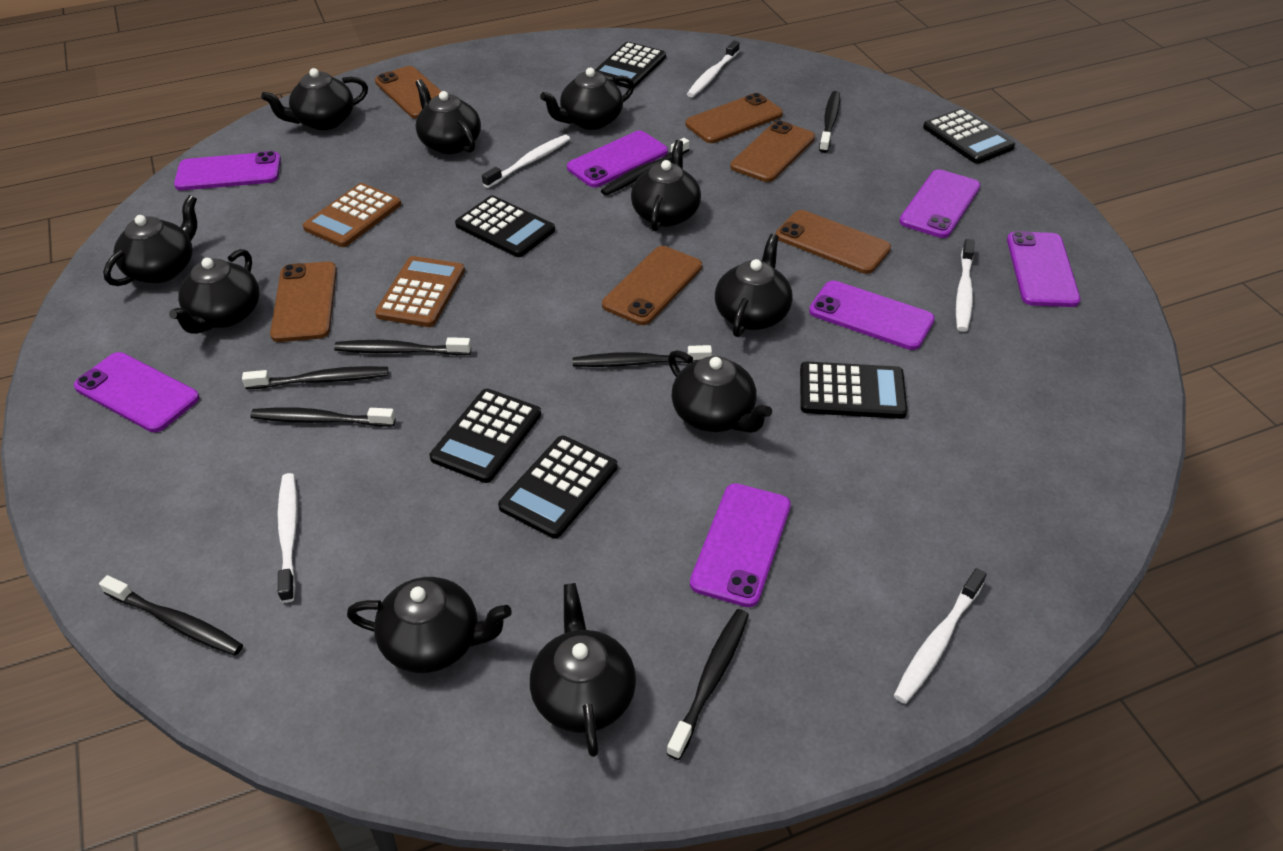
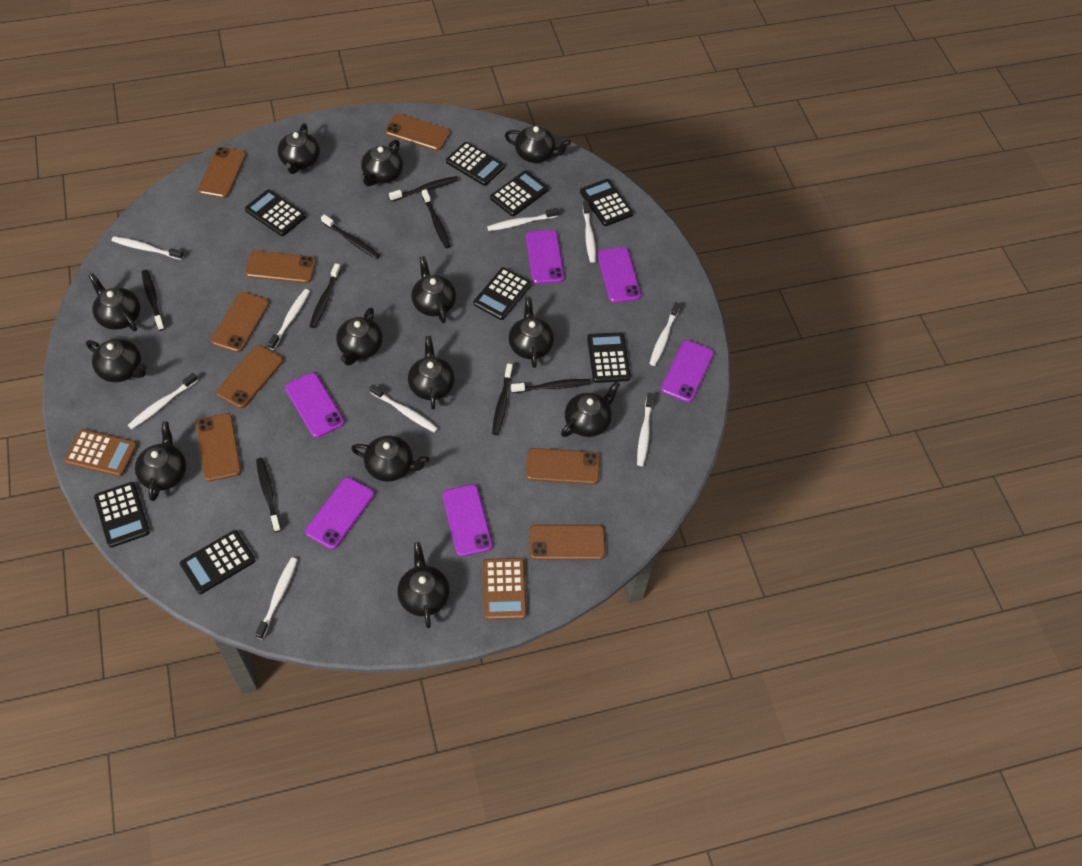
black calculator: [429,389,541,483] [455,195,555,257] [498,436,618,538] [595,42,666,88] [800,362,907,419] [923,108,1015,164] = 6 -> [94,482,150,548] [180,530,255,594] [245,189,306,236] [446,142,505,186] [473,267,531,320] [490,170,549,216] [580,179,633,226] [587,332,631,383] = 8
black teapot: [103,195,197,286] [169,249,260,334] [261,68,368,130] [347,577,512,673] [415,79,481,154] [530,583,636,757] [540,68,634,130] [631,140,701,231] [668,350,772,433] [715,234,793,337] = 10 -> [86,339,147,382] [89,273,140,331] [135,421,186,501] [278,123,320,174] [336,307,383,366] [351,435,429,482] [360,140,403,186] [398,542,450,628] [408,336,455,410] [411,256,456,323] [505,125,571,163] [509,297,554,368] [561,381,620,437] = 13
brown phone: [270,261,337,342] [375,66,441,119] [602,246,702,325] [685,93,783,143] [730,121,815,182] [776,210,891,274] = 6 -> [196,413,241,481] [198,147,246,198] [211,292,269,353] [216,345,283,408] [245,250,316,283] [385,114,450,151] [526,448,600,485] [529,525,606,560] = 8
purple phone: [74,352,200,432] [174,151,281,190] [567,131,668,188] [690,483,791,607] [809,281,935,350] [899,169,981,238] [1007,231,1080,307] = 7 -> [285,373,345,438] [305,477,374,549] [442,484,493,557] [526,230,564,284] [597,247,641,303] [661,340,714,402] = 6
white toothbrush: [278,473,298,603] [482,135,570,188] [687,41,739,97] [894,568,987,704] [956,239,975,332] = 5 -> [112,236,184,260] [128,373,198,429] [255,557,297,639] [268,289,310,350] [370,384,438,433] [487,208,559,231] [583,201,596,263] [637,393,654,466] [649,302,680,366] = 9

